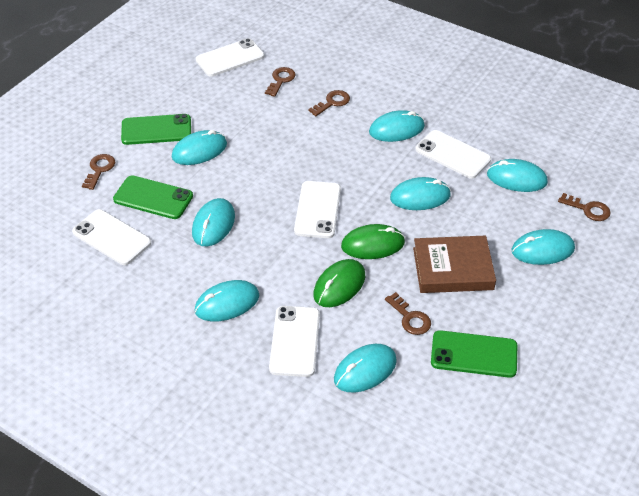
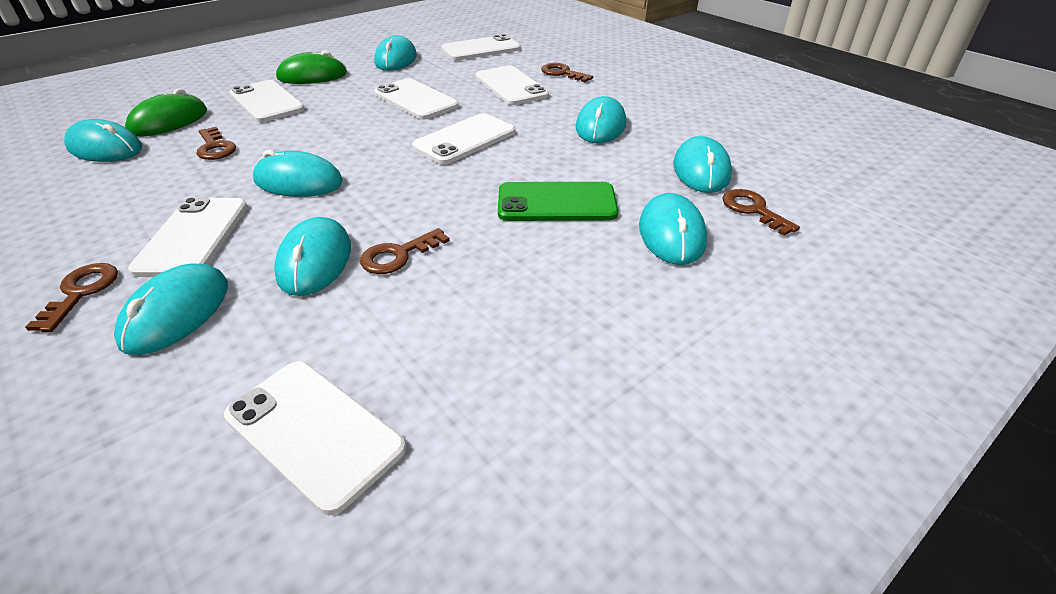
brown book: [413,235,496,293] = 1 -> none = 0
green phone: [113,175,193,219] [121,114,191,145] [431,330,517,378] = 3 -> [498,182,618,221] = 1
white phone: [72,209,151,265] [196,38,265,76] [269,306,320,377] [294,181,341,238] [415,130,491,179] = 5 -> [128,197,248,277] [224,361,406,515] [229,80,305,122] [374,78,459,120] [412,113,515,165] [441,34,521,60] [475,66,549,105] = 7

